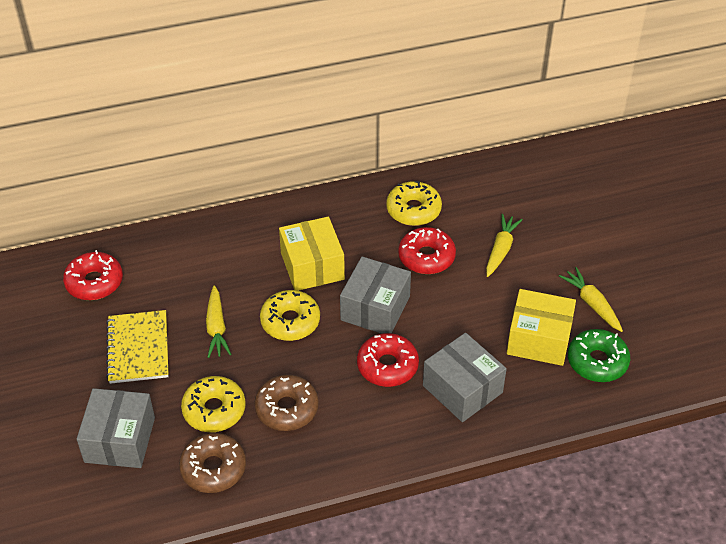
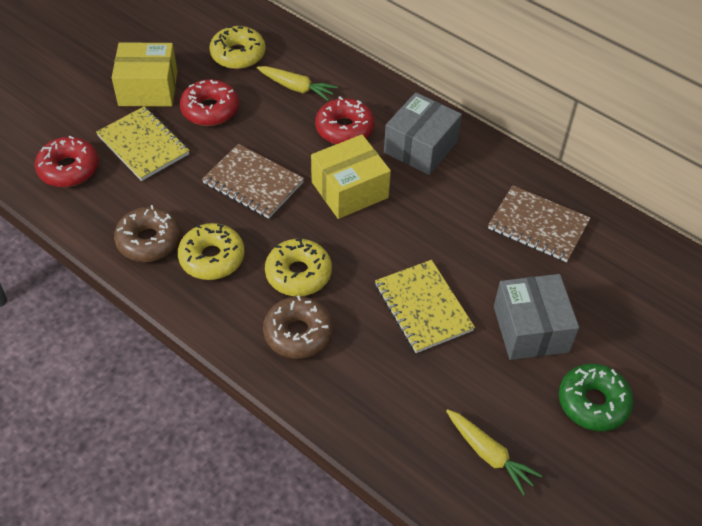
brown notebook: none = 0 -> [202,144,304,219] [488,185,591,262] = 2
grey box: [77,388,155,468] [340,256,411,334] [423,333,507,422] = 3 -> [384,92,462,175] [494,274,579,360] = 2
yellow carrot: [206,285,231,358] [486,214,523,277] [559,267,623,332] = 3 -> [257,66,338,101] [446,409,542,495] = 2
yellow notebook: [106,310,169,384] = 1 -> [96,106,190,181] [375,260,475,353] = 2

